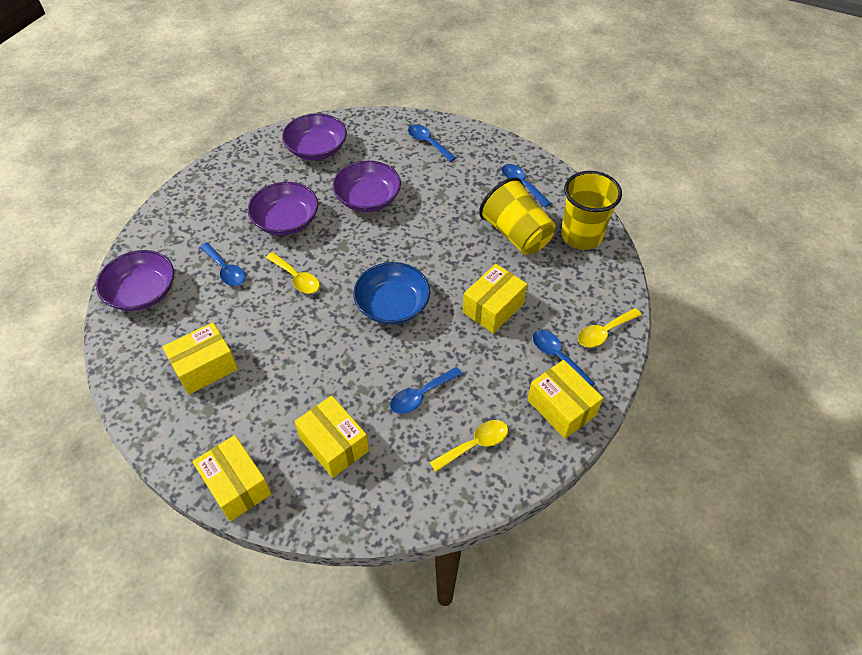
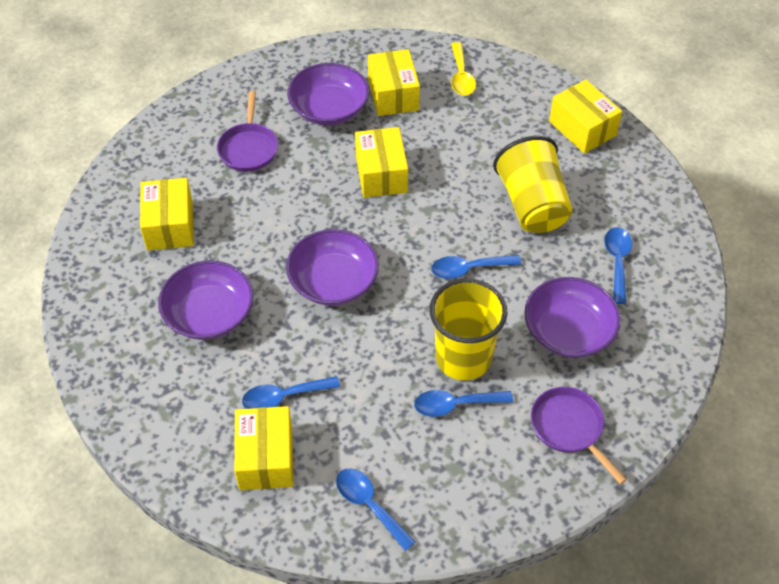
blue bowl: [353,262,430,325] = 1 -> none = 0
purple pan: none = 0 -> [217,91,278,172] [531,387,627,484] = 2
yellow spoon: [266,252,320,294] [430,420,508,472] [578,308,642,347] = 3 -> [451,42,476,96] = 1

